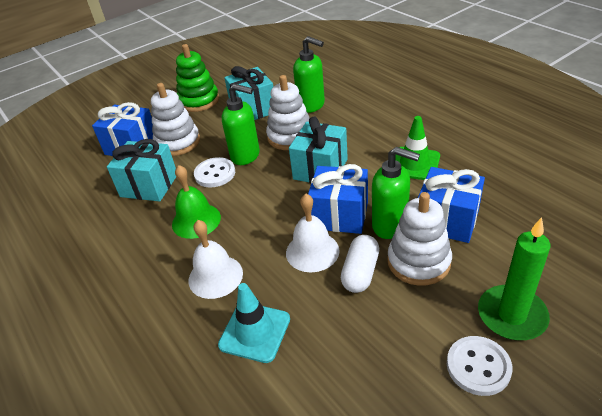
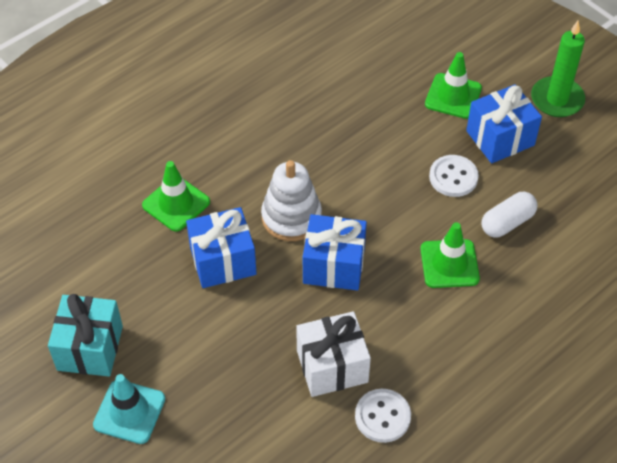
green bell: [172,165,221,239] = 1 -> none = 0
green soap dispenser: [222,84,260,165] [293,36,325,113] [372,147,420,239] = 3 -> none = 0
green stacking toy: [176,44,219,112] = 1 -> none = 0
green traffic cone: [395,116,440,180] = 1 -> [142,161,210,232] [420,222,480,288] [425,52,482,119] = 3
turquoise gift: [107,139,176,202] [224,66,273,120] [289,117,348,183] = 3 -> [48,294,123,376] = 1
white bell: [188,220,243,299] [286,194,339,272] = 2 -> none = 0
white gift: none = 0 -> [296,311,371,397] = 1
white stacking toy: [151,83,200,156] [266,75,310,150] [387,192,452,286] = 3 -> [261,160,322,241] = 1

